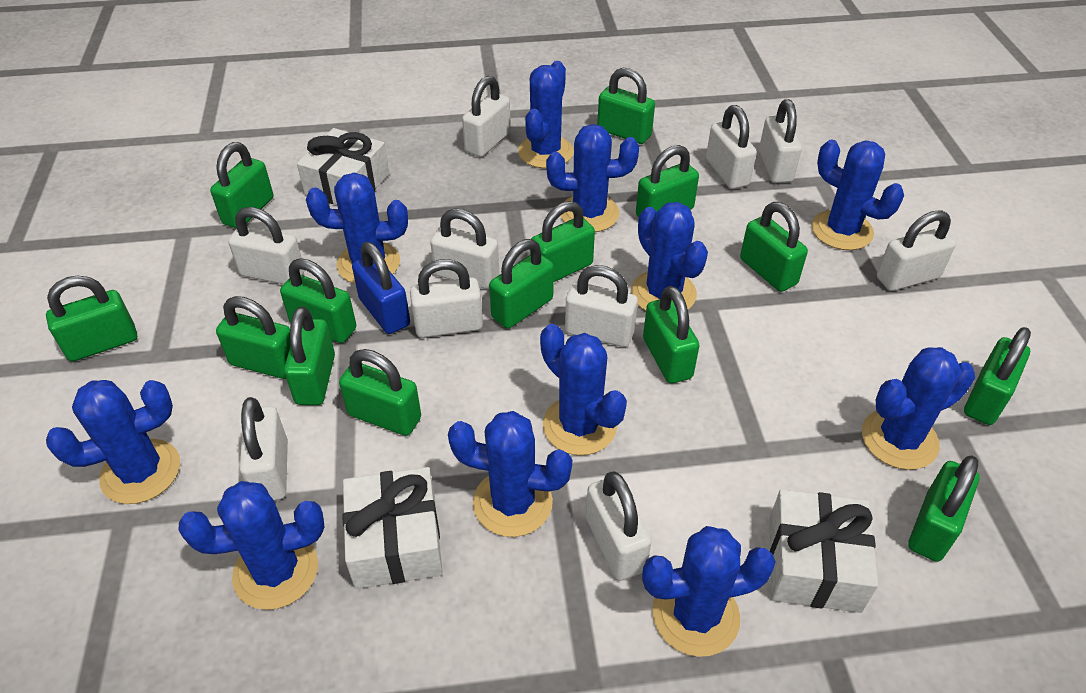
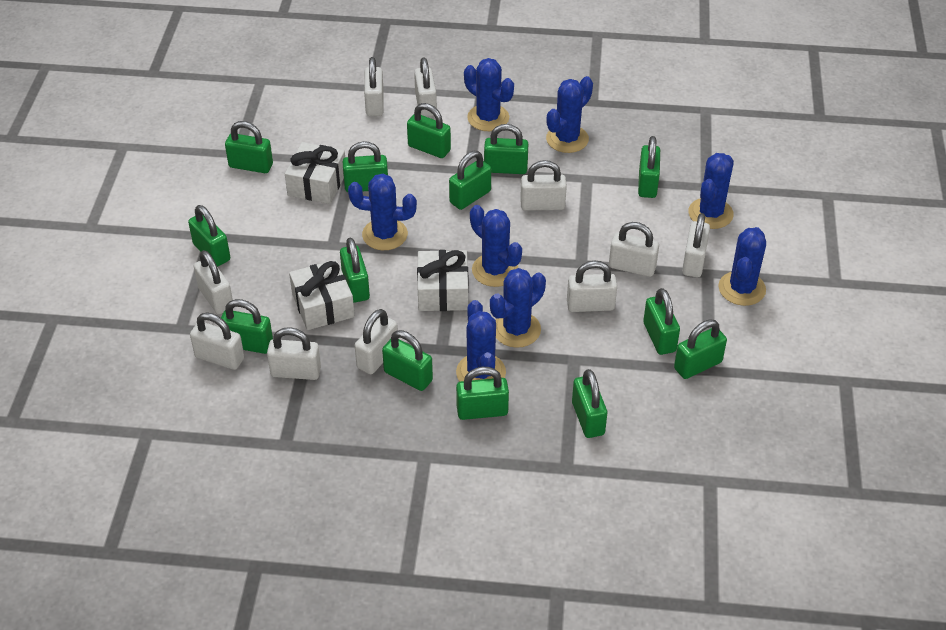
blue cactus: [46,380,180,504] [179,481,325,610] [306,173,408,284] [448,411,572,537] [518,61,574,168] [540,324,627,455] [546,124,639,232] [631,202,708,311] [642,526,776,657] [812,140,904,250] [862,347,975,470] = 11 -> [348,174,417,250] [456,300,506,381] [464,58,514,131] [470,205,522,287] [490,268,546,348] [546,76,593,153] [689,153,734,229] [718,227,766,306] = 8
blue padlock: [352,242,410,334] = 1 -> none = 0

